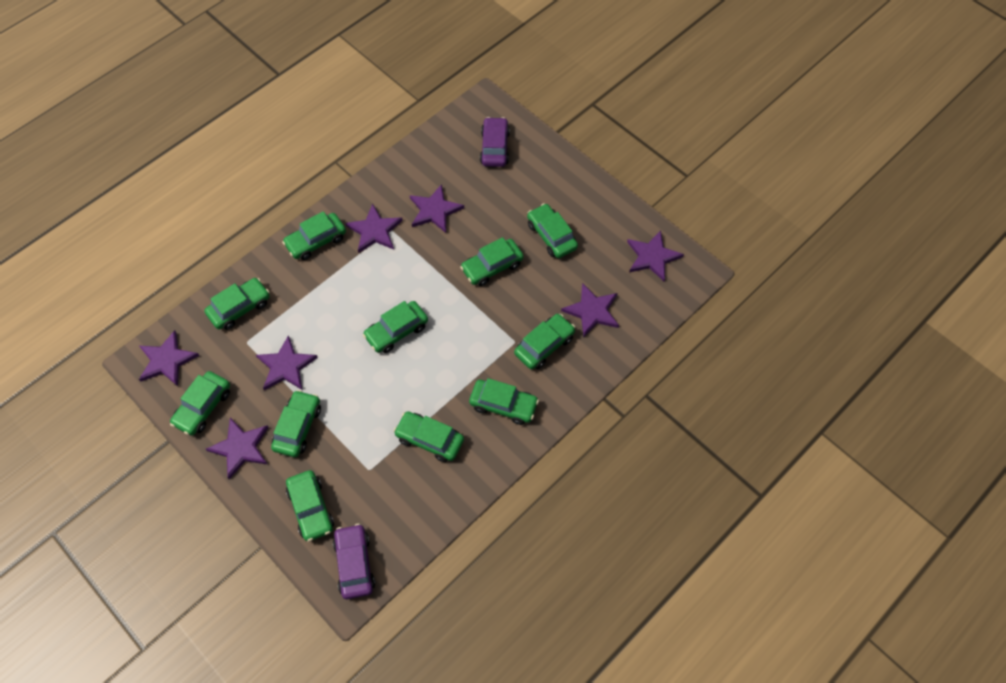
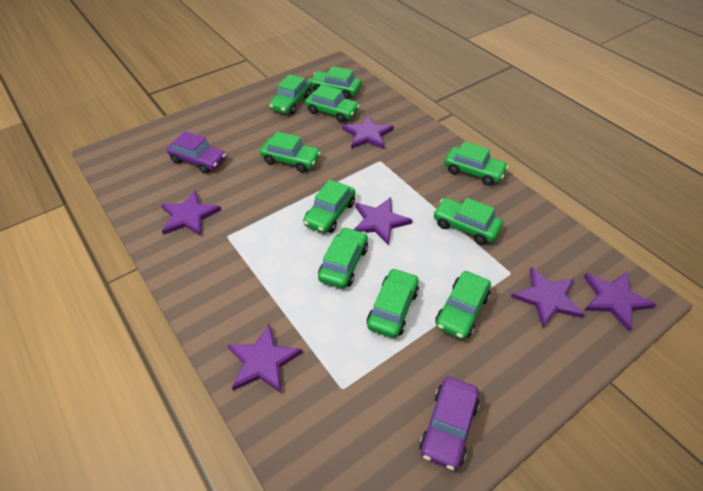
green car: [170,371,230,436] [204,278,270,330] [271,390,321,457] [282,211,346,260] [286,470,334,542] [363,301,428,353] [394,411,464,462] [460,237,524,286] [469,378,539,425] [514,314,575,369] [527,203,578,258] = 11 -> [260,132,321,172] [269,74,311,115] [303,179,355,233] [305,85,360,122] [309,66,362,99] [318,227,368,289] [367,268,419,338] [433,198,503,245] [435,271,491,340] [445,141,508,186] = 10
purple star: [139,330,199,386] [206,418,269,479] [256,335,318,390] [345,204,403,253] [410,184,464,233] [561,283,619,337] [627,230,684,281] = 7 -> [161,190,221,236] [227,324,303,394] [342,115,394,149] [353,197,412,246] [511,267,585,327] [584,272,657,331] = 6

